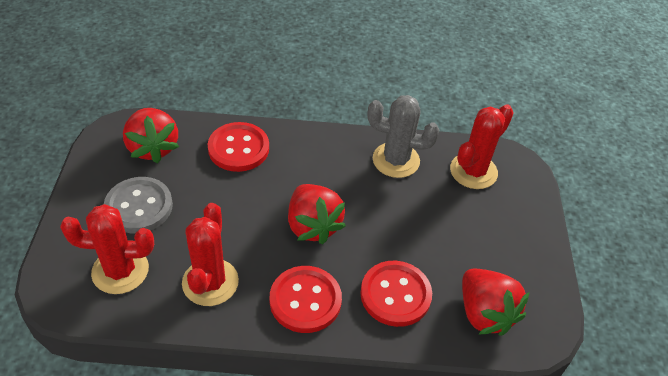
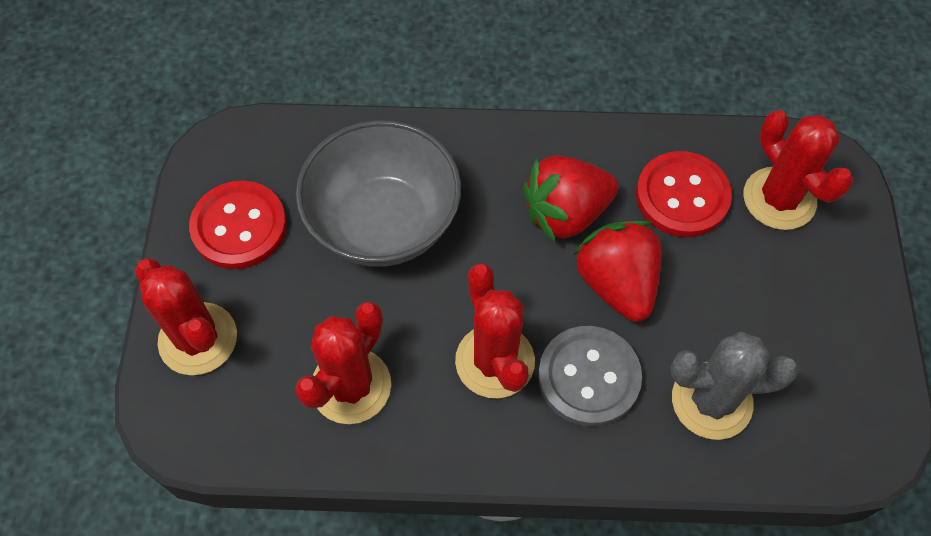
grey bowl: none = 0 -> [296,120,461,267] = 1
red button: [208,122,269,172] [269,266,342,333] [360,261,432,327] = 3 -> [189,181,287,269] [636,151,732,237] = 2
red cactus: [60,204,154,294] [182,203,239,306] [450,104,513,189] = 3 -> [135,259,237,375] [295,302,391,424] [455,263,535,398] [743,110,853,230] = 4
red strawberry: [123,108,179,163] [288,184,346,245] [462,268,530,336] = 3 -> [523,155,619,242] [573,221,662,322] = 2

